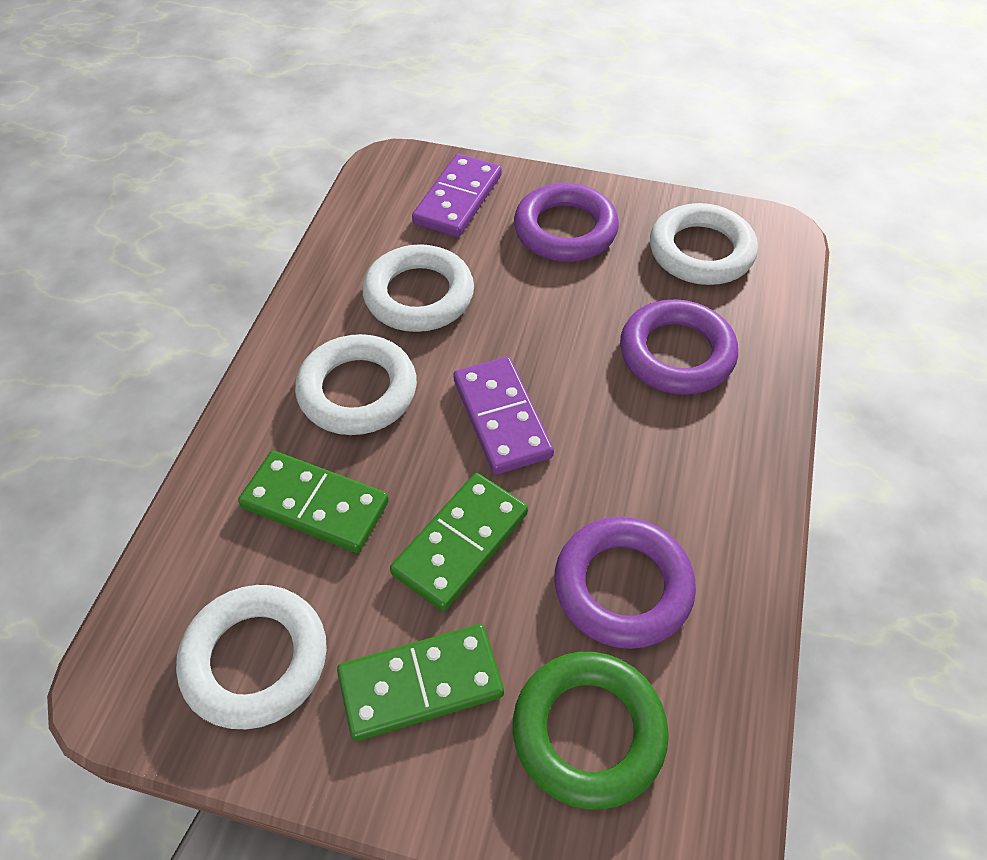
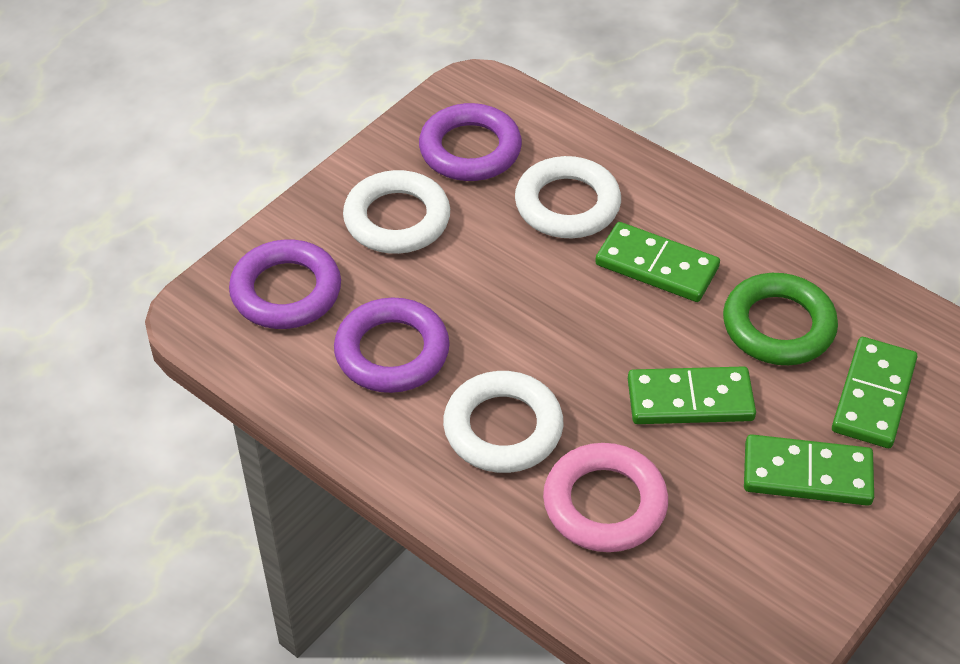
green domino: [238,451,389,553] [337,624,504,741] [390,473,528,611] = 3 -> [595,222,720,302] [628,366,756,424] [744,434,874,506] [832,337,917,448] = 4
pink ring: none = 0 -> [543,443,668,552] = 1
purple domino: [412,154,502,237] [453,357,554,474] = 2 -> none = 0
white ring: [176,585,327,729] [295,334,417,435] [362,244,474,332] [650,203,758,285] = 4 -> [343,170,450,254] [443,371,563,473] [515,156,621,238] = 3

